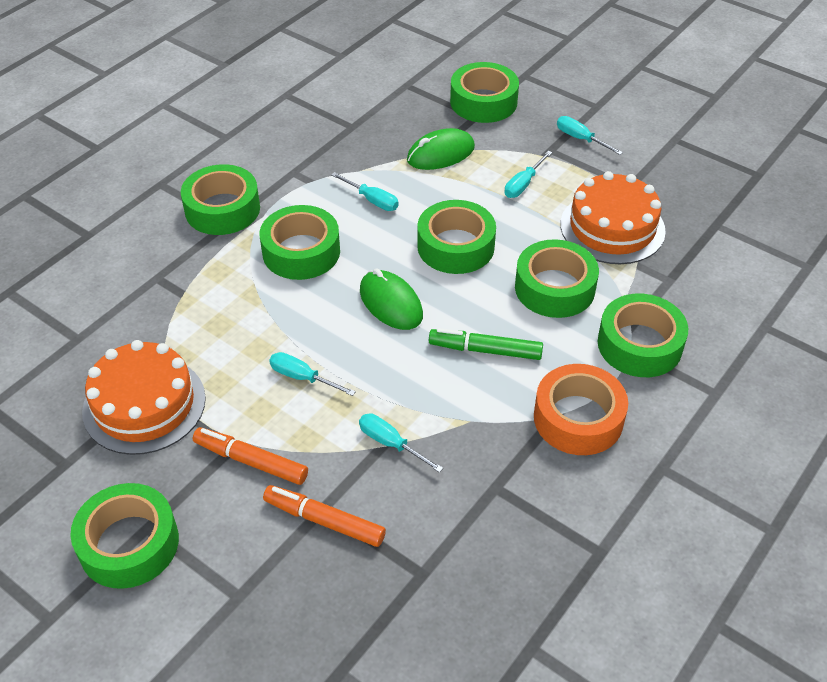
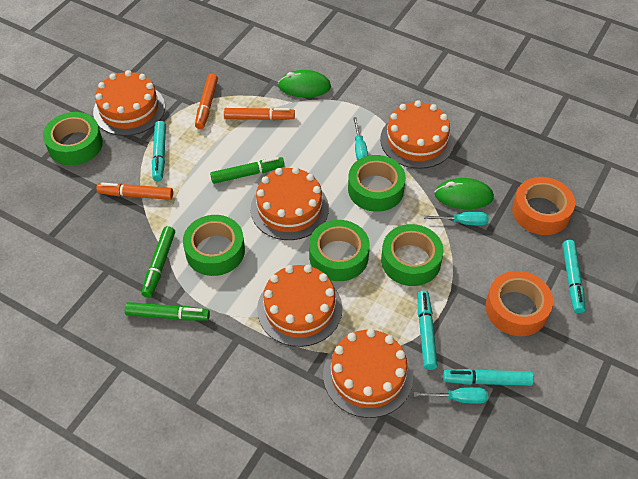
green marker: [429,328,543,360] = 1 -> [125,302,210,321] [141,226,175,298] [210,157,285,184] = 3
green tape: [70,483,179,589] [181,164,260,235] [260,205,340,280] [417,200,496,274] [450,62,519,123] [515,239,599,318] [598,294,688,377] = 7 -> [43,112,103,166] [183,215,245,276] [309,220,370,281] [348,155,406,212] [381,224,444,286] = 5
orange cake: [82,340,206,455] [560,171,666,264] = 2 -> [93,70,165,136] [251,167,329,240] [257,265,342,347] [323,329,413,418] [380,100,454,169] = 5
orange marker: [193,427,308,485] [263,485,386,547] = 2 -> [96,183,173,200] [195,74,218,129] [224,108,295,120] = 3
orange tape: [534,364,628,455] = 1 -> [485,271,553,336] [512,177,575,235] = 2
turquoise marker: none = 0 -> [152,121,166,181] [418,290,438,370] [443,369,534,386] [562,240,585,313] = 4
turquoise screwdriver: [269,352,356,396] [331,172,399,211] [359,413,443,473] [504,151,552,198] [557,116,623,155] = 5 -> [353,117,368,160] [413,387,488,404] [424,212,489,226] = 3

